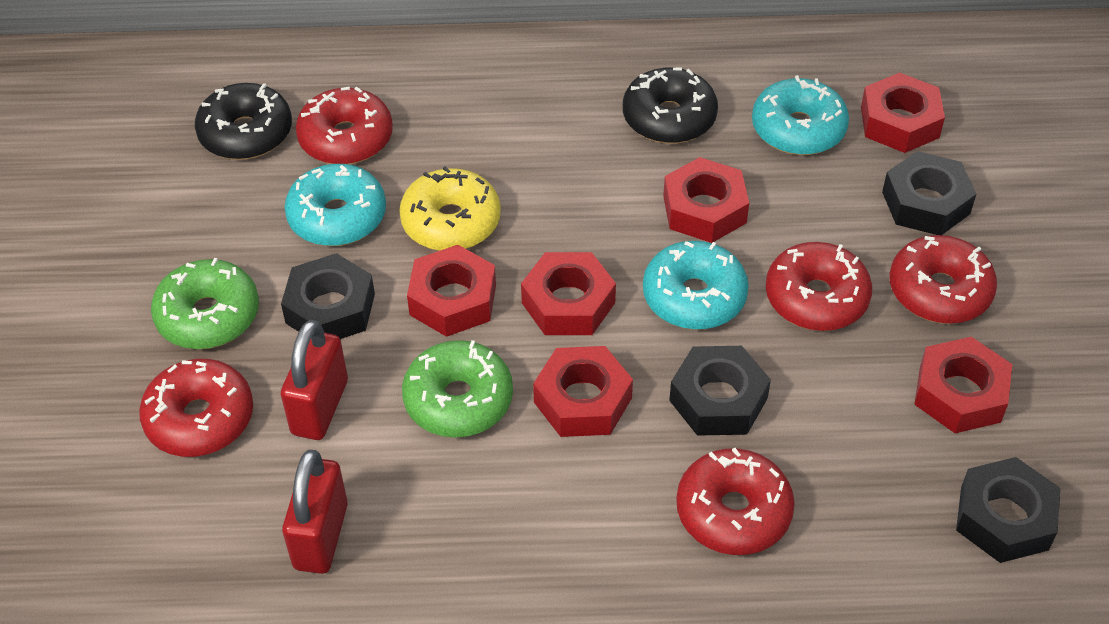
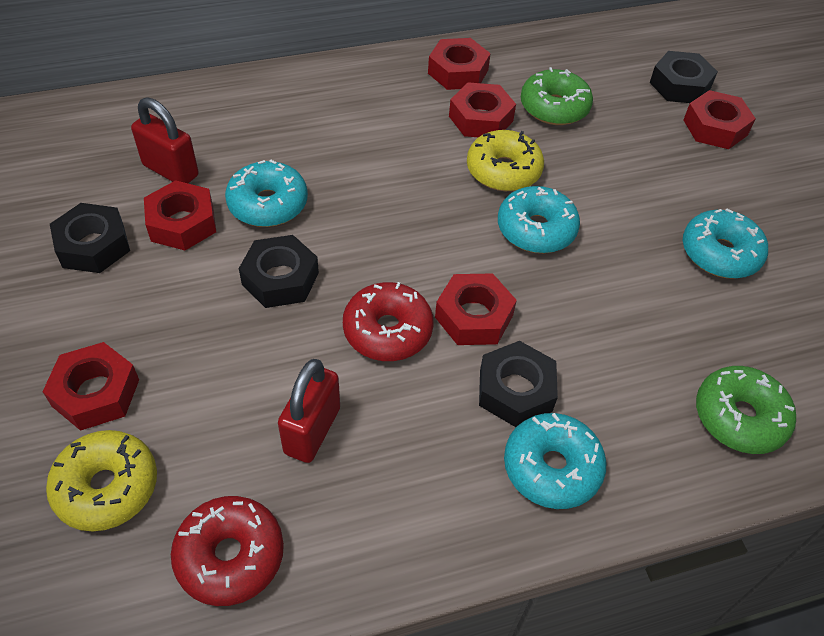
black donut: [195,83,292,160] [623,68,718,143] = 2 -> none = 0
red donut: [139,359,253,457] [296,87,393,164] [676,448,795,555] [766,242,872,331] [889,235,997,324] = 5 -> [171,496,284,606] [343,282,434,361] = 2
turquoise donut: [284,164,386,246] [643,241,749,330] [752,75,849,155] = 3 -> [225,160,308,227] [498,186,580,253] [504,413,607,509] [683,208,768,279] = 4
yellow donut: [399,166,501,251] = 1 -> [46,430,157,531] [467,130,544,191] = 2

